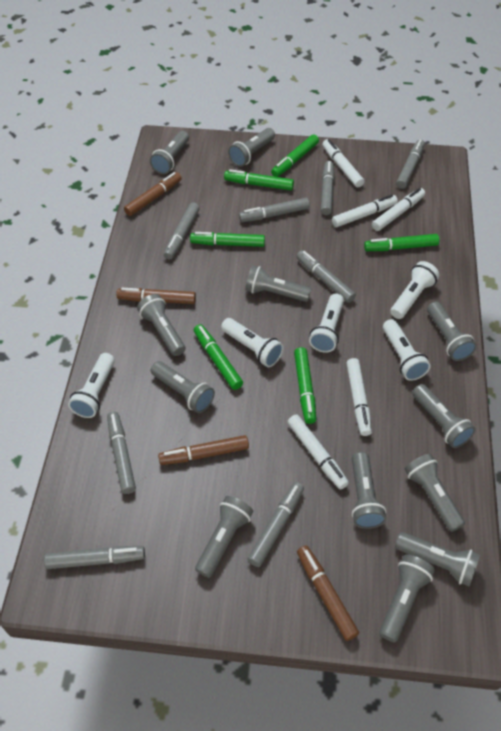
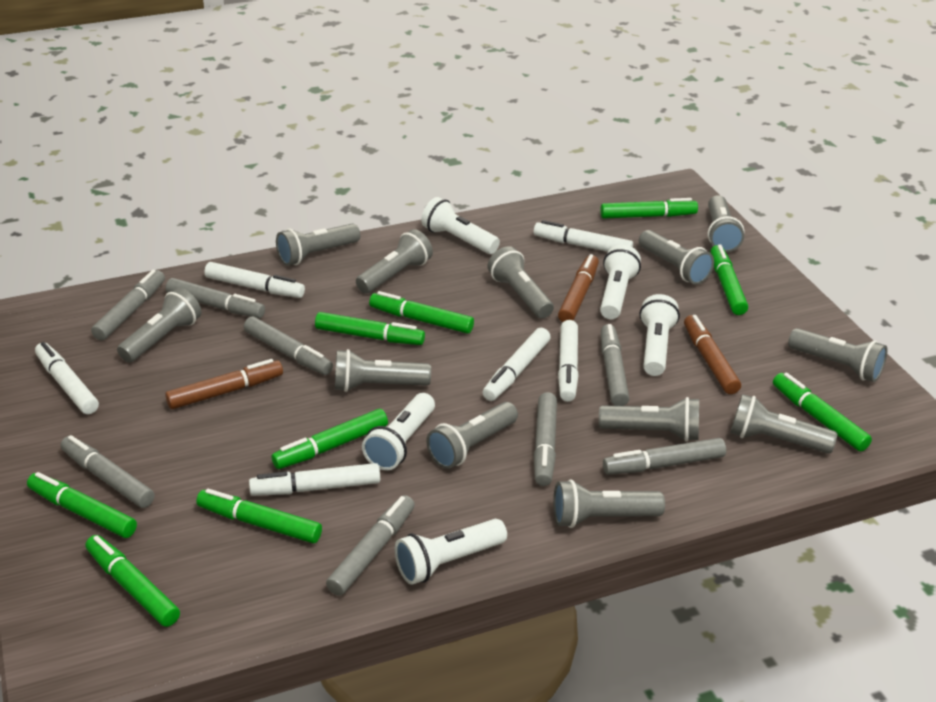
brown marker: [116,288,196,304] [124,172,182,216] [158,435,249,465] [297,546,359,641] = 4 -> [165,359,283,409] [558,254,599,322] [684,315,741,394] = 3
green marker: [190,232,265,247] [194,324,243,390] [224,169,294,190] [271,134,319,177] [294,347,316,424] [364,234,439,251] = 6 -> [27,472,137,538] [85,535,180,627] [196,489,322,543] [271,409,388,469] [315,312,425,345] [369,291,474,333] [600,198,698,219] [710,244,748,315] [773,373,872,451] = 9
white marker: [287,414,349,490] [322,139,364,187] [332,194,398,227] [346,358,372,436] [372,188,425,231] = 5 -> [35,342,99,414] [204,262,305,298] [249,463,380,496] [482,328,550,401] [534,220,633,252] [558,320,579,402] = 6

